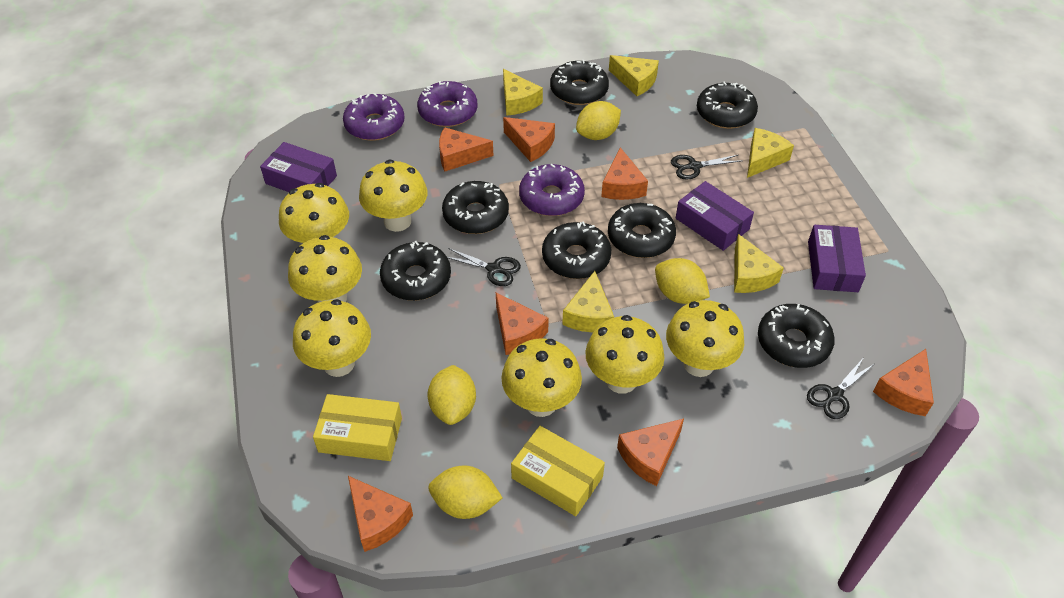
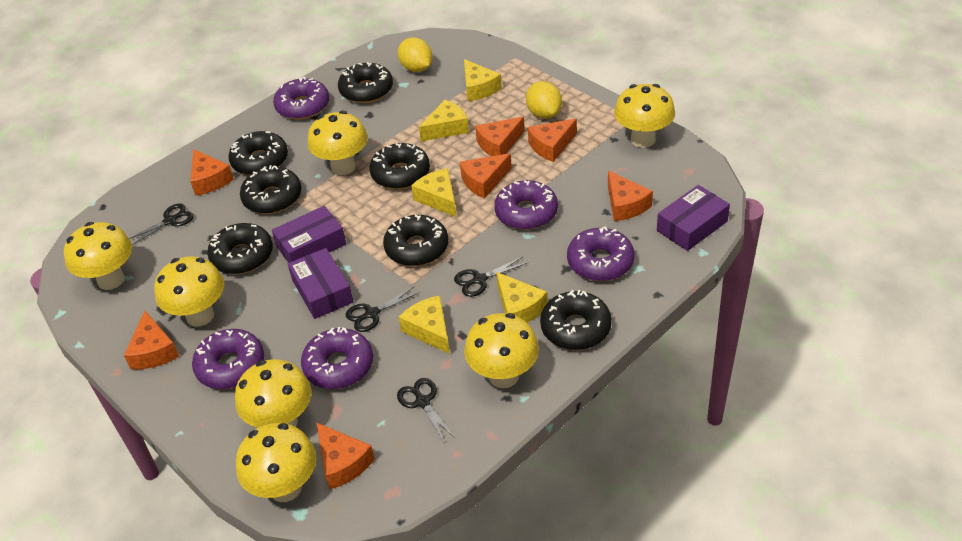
black scissors: [447,248,521,286] [671,155,741,180] [807,357,874,419] = 3 -> [129,204,194,245] [346,286,420,332] [397,378,456,444] [454,257,527,297] = 4
purple donut: [343,93,405,141] [417,81,478,127] [519,164,585,216] = 3 -> [192,329,264,389] [273,77,329,120] [301,327,373,389] [494,180,558,230] [567,226,634,281] = 5
yellow box: [313,394,402,461] [511,426,605,516] = 2 -> none = 0
yellow lemon: [428,365,476,425] [428,465,503,519] [576,101,621,140] [655,258,710,304] = 4 -> [398,37,433,72] [526,81,562,119] = 2

